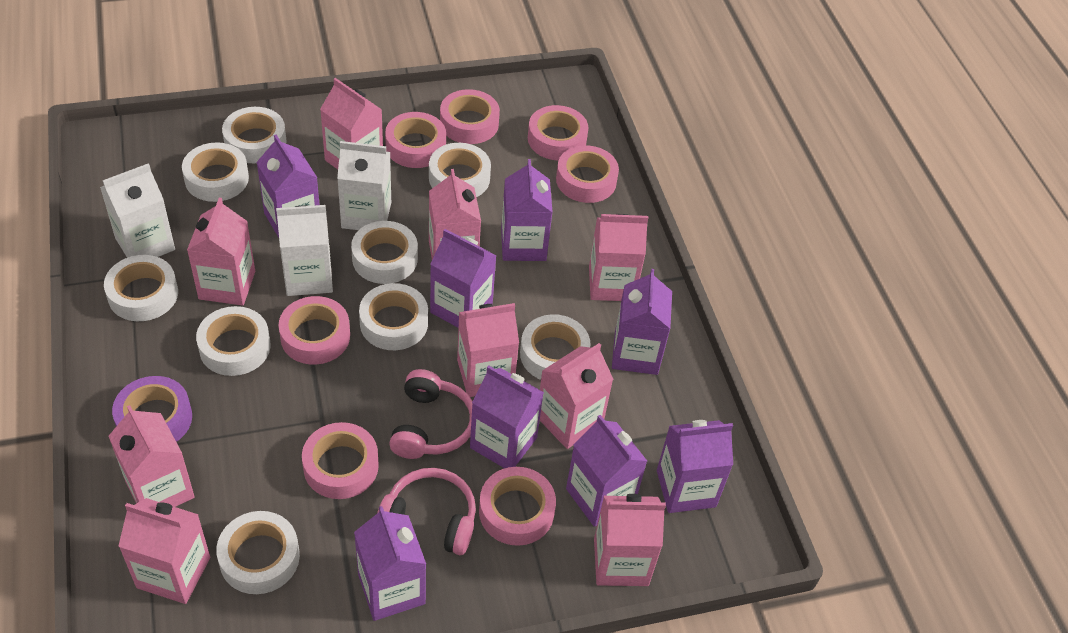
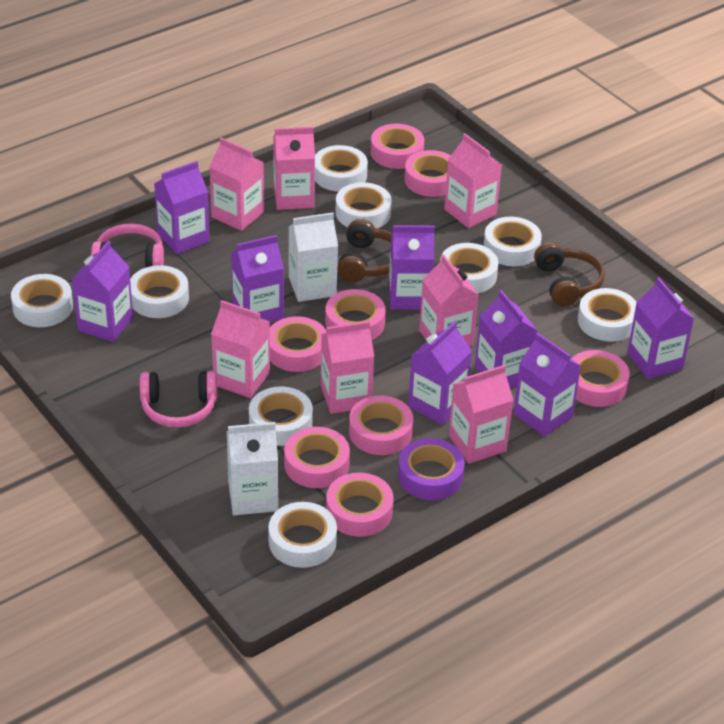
brown headphones: none = 0 -> [337,219,391,282] [534,242,605,306] = 2
pink carton: [108,405,195,507] [118,498,210,604] [187,198,255,306] [320,78,383,169] [429,169,481,259] [457,303,519,397] [540,343,613,449] [589,214,648,301] [594,494,666,586] = 9 -> [209,138,264,231] [211,300,270,398] [273,127,315,210] [321,321,374,414] [419,254,479,346] [444,133,502,228] [449,365,513,464] = 7
pink tape: [279,296,350,365] [302,422,379,499] [385,112,446,168] [440,89,500,144] [479,467,556,546] [528,105,589,160] [556,145,619,203] = 7 -> [270,317,326,372] [284,427,350,488] [325,289,386,340] [326,473,394,537] [349,396,413,455] [371,124,424,169] [404,150,451,197] [572,350,630,407] = 8
white carton: [100,163,175,258] [276,205,333,296] [337,141,391,230] = 3 -> [227,422,278,515] [289,213,338,302] = 2

